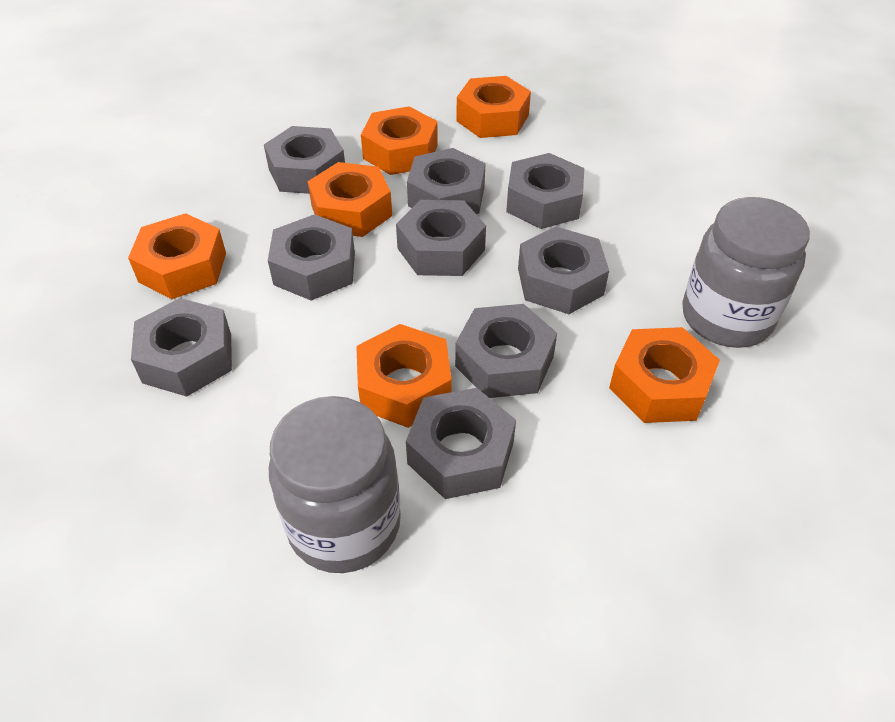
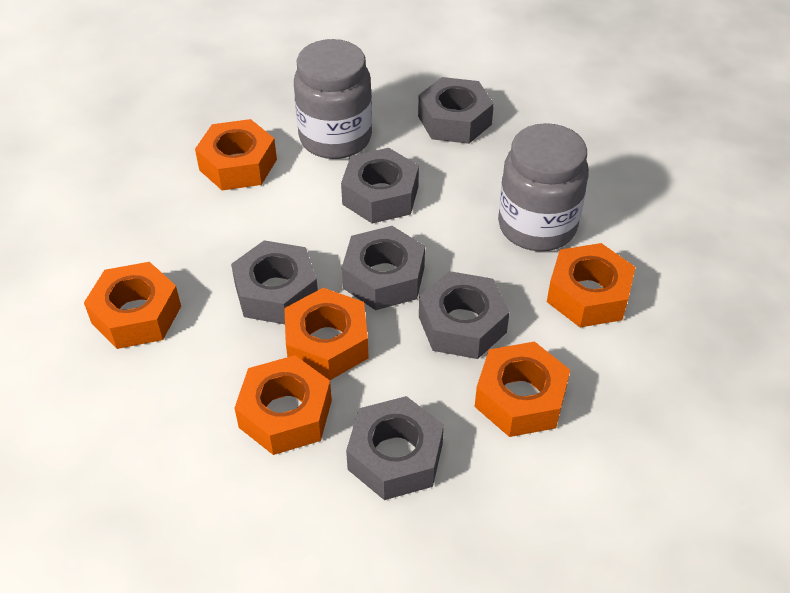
grey nut: [131,298,232,397] [264,126,345,194] [268,214,355,301] [396,200,486,276] [406,388,516,499] [407,148,486,214] [455,304,557,398] [506,153,584,229] [518,227,609,314] = 9 -> [231,240,318,324] [341,148,419,224] [342,226,425,310] [346,396,444,500] [418,77,494,144] [419,271,510,359] = 6

